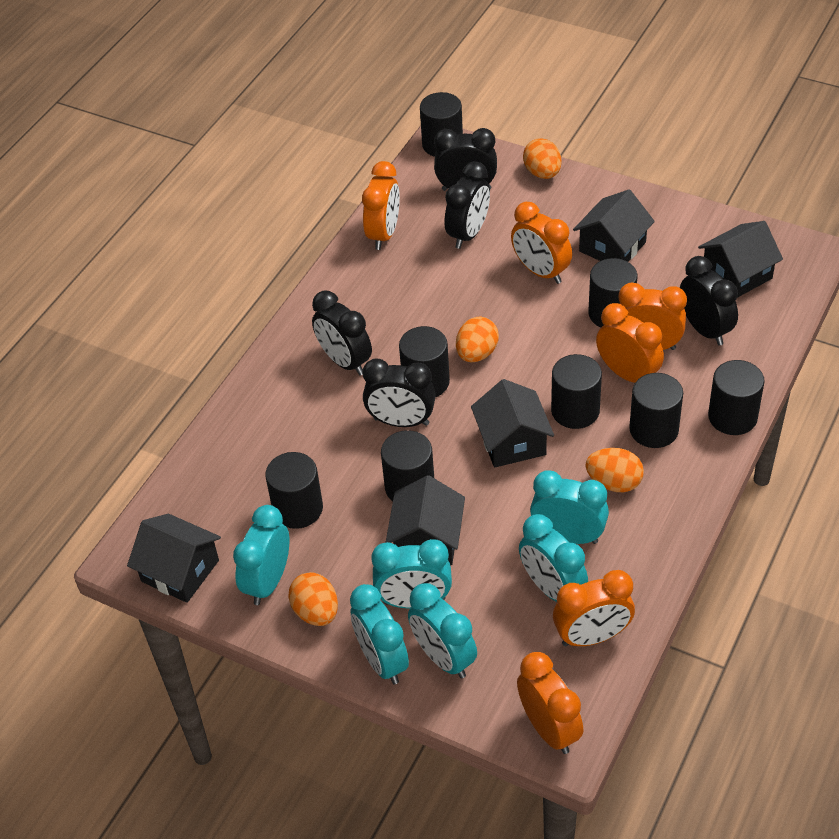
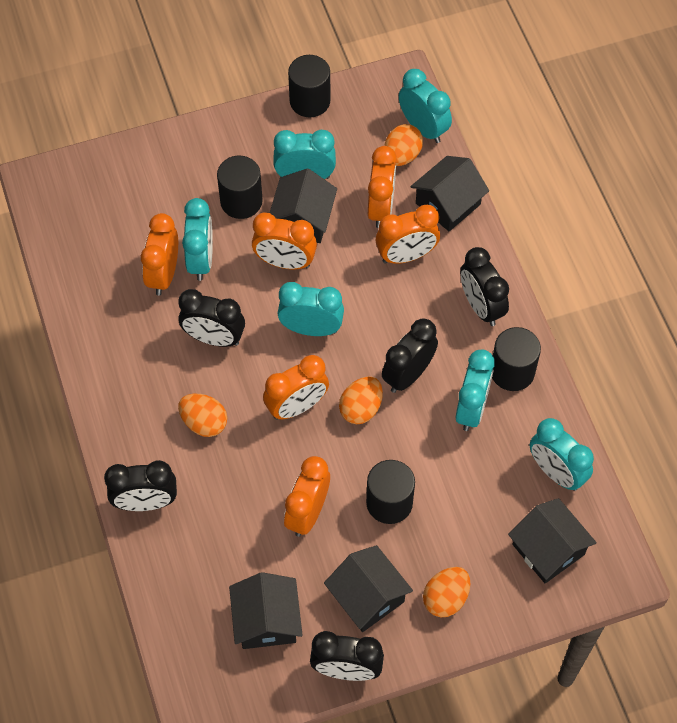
black cylinder: [265,452,323,529] [381,430,434,502] [399,326,450,397] [420,92,463,157] [551,354,602,429] [588,258,637,327] [629,373,683,448] [708,360,765,435] = 8 -> [217,156,263,219] [288,55,330,117] [366,460,415,524] [492,327,541,391] = 4

